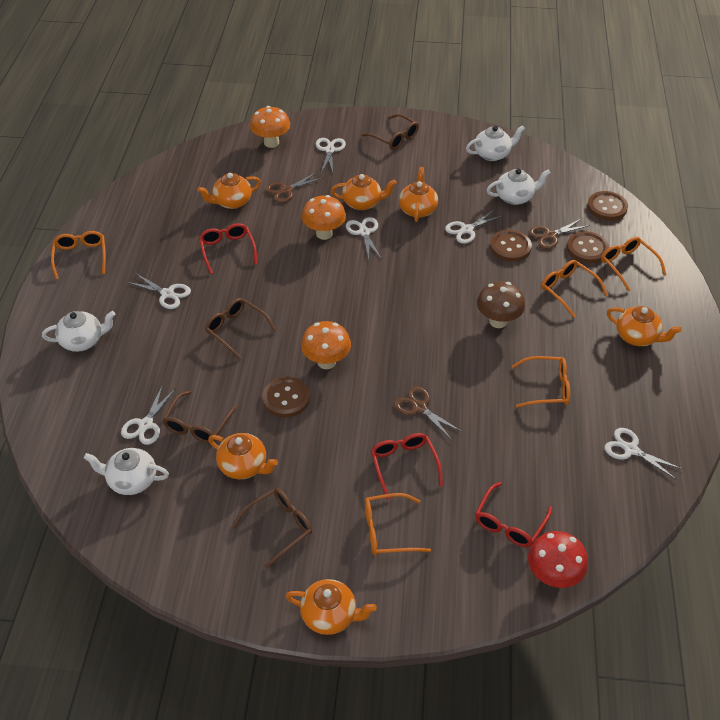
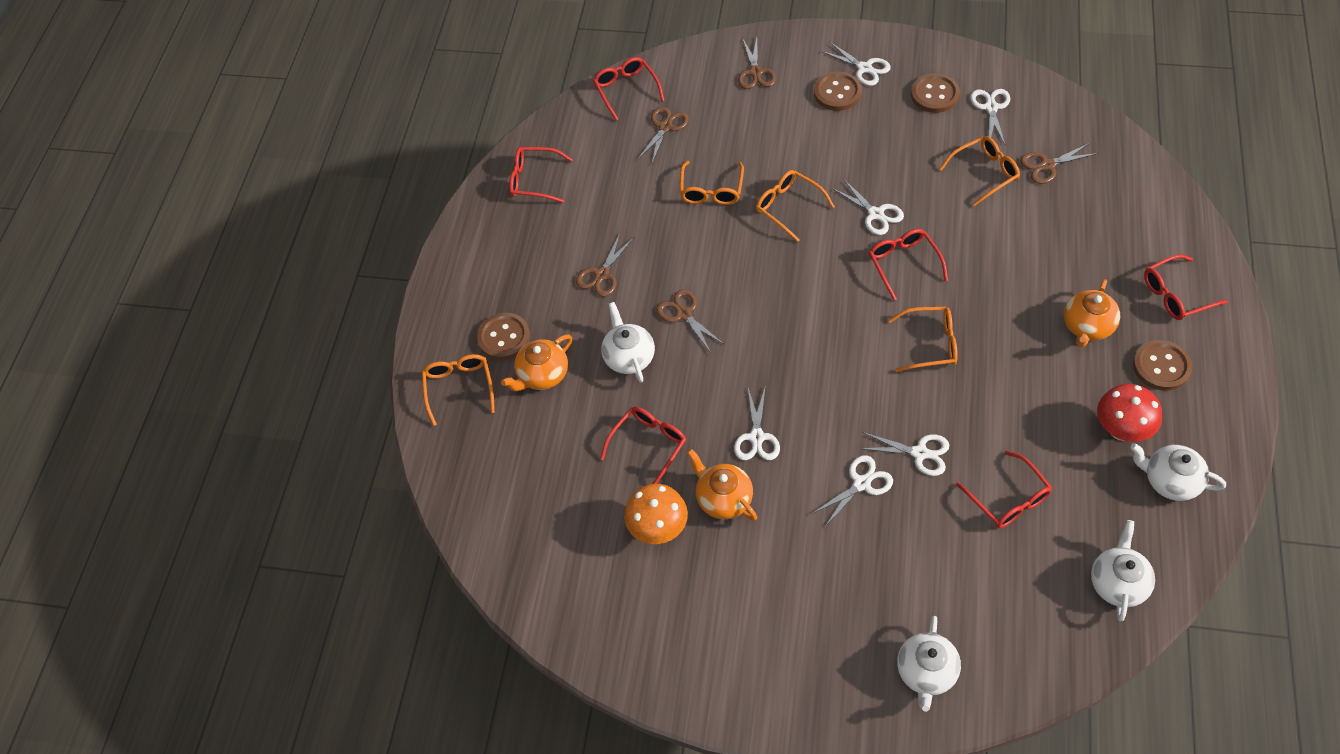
brown glasses: [163,391,238,443] [205,298,276,359] [232,488,312,568] [361,114,419,150] = 4 -> none = 0
brown mushroom: [477,281,525,328] = 1 -> none = 0
brown scissors: [265,172,323,203] [394,386,462,440] [529,219,590,249] = 3 -> [576,233,634,297] [637,107,689,163] [656,289,725,353] [738,38,776,89] [1020,143,1099,184] = 5
orange mushroom: [250,106,290,148] [301,321,351,369] [302,195,346,240] = 3 -> [624,484,688,544] = 1
orange teapot: [197,173,261,209] [208,433,278,479] [285,579,377,635] [331,174,397,210] [399,167,438,222] [607,306,682,346] = 6 -> [501,334,572,391] [687,449,757,521] [1064,279,1120,347] = 3
red glasses: [199,223,257,274] [371,433,443,500] [475,482,552,547] = 3 -> [509,147,573,203] [593,57,665,121] [600,407,686,484] [869,229,948,301] [956,451,1052,528] [1144,254,1228,320] = 6

